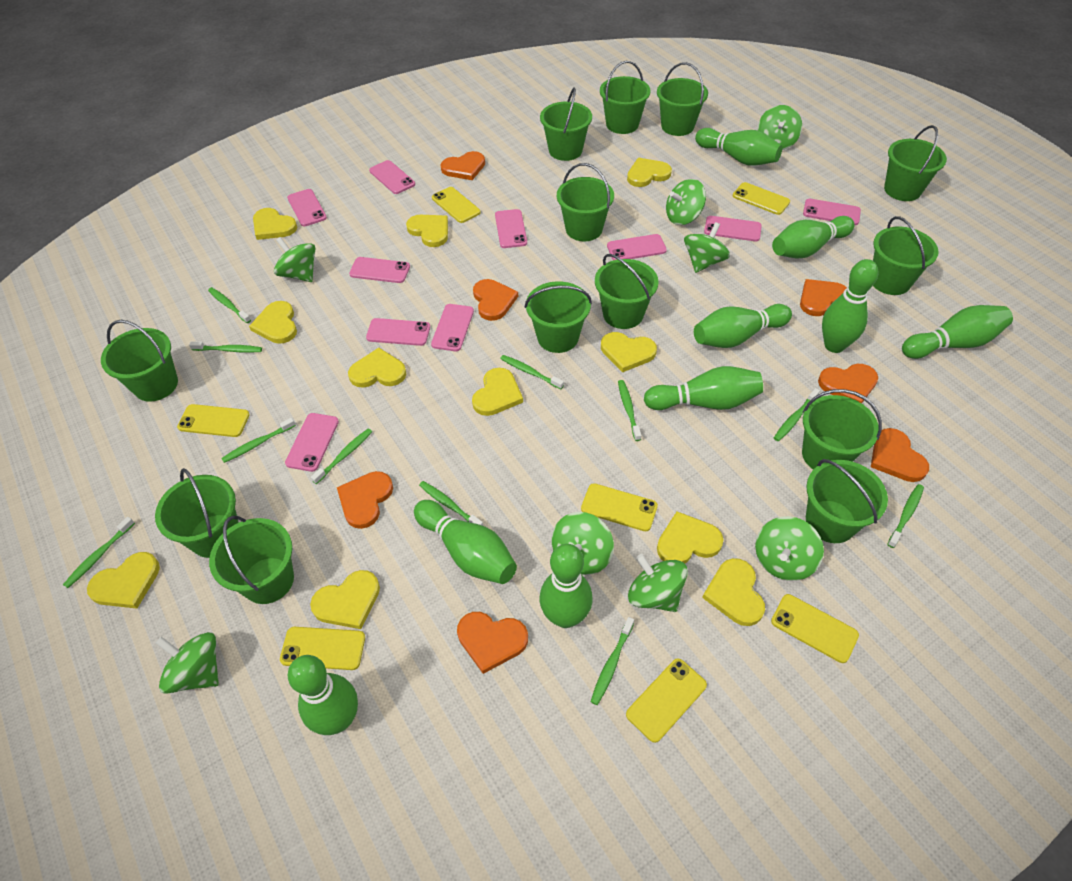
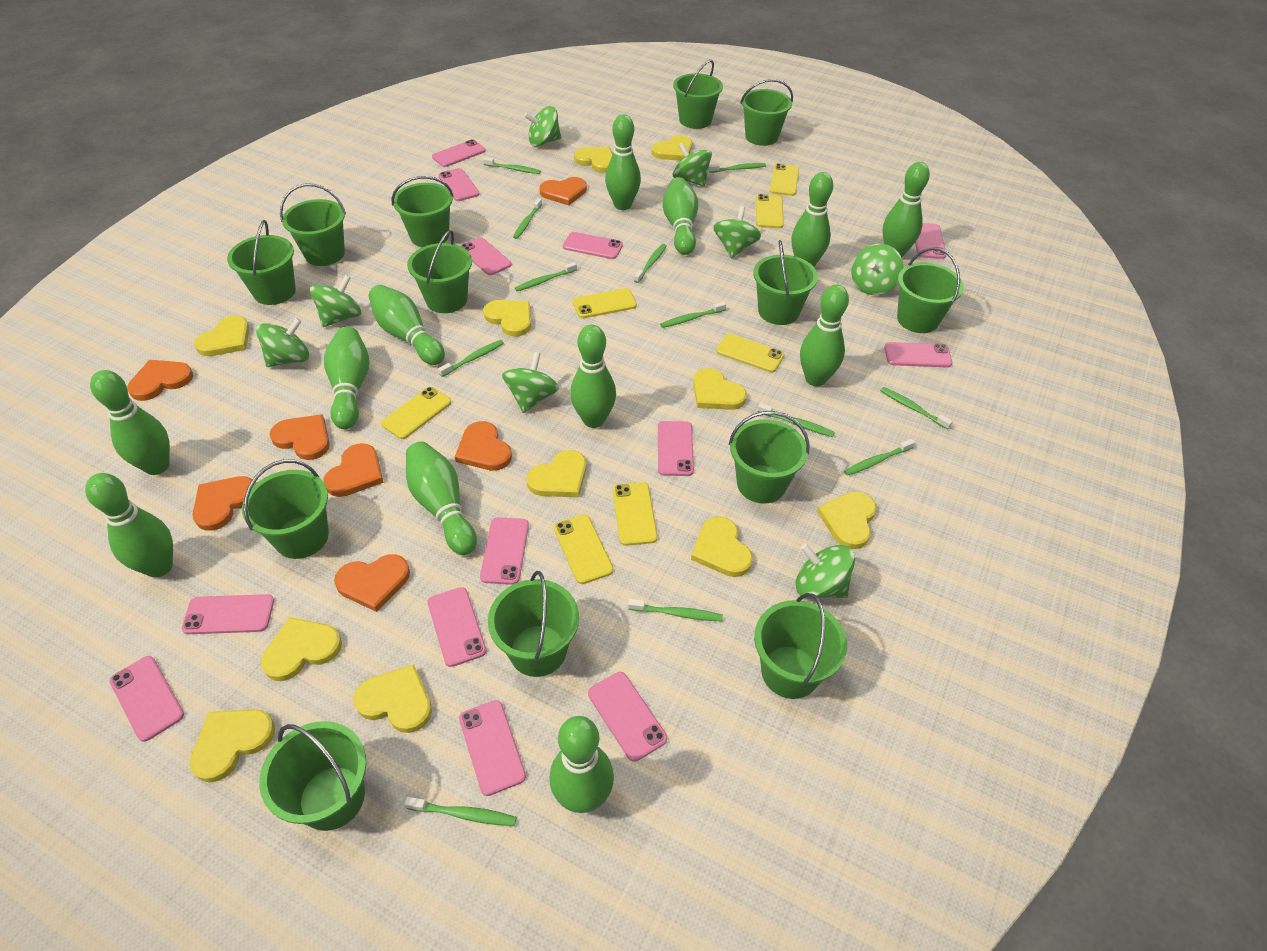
green bowling pin: [288,655,358,735] [414,500,517,584] [540,544,592,628] [644,366,763,410] [694,304,792,348] [695,128,782,166] [772,216,855,259] [822,259,878,353] [902,305,1013,359] = 9 -> [85,473,173,578] [90,370,170,475] [324,327,370,429] [369,285,445,365] [406,442,477,555] [549,716,614,813] [570,325,616,428] [605,114,641,210] [662,177,698,255] [791,172,833,267] [800,284,849,386] [883,162,930,258] = 12
green toothbrush: [63,517,135,588] [189,341,262,353] [208,287,251,323] [221,418,296,463] [311,428,372,484] [419,481,483,526] [500,355,564,389] [591,617,634,705] [618,380,641,441] [774,388,820,441] [887,484,924,548] = 11 -> [405,797,516,826] [438,340,504,377] [483,157,541,174] [513,198,542,239] [515,262,577,291] [628,599,723,621] [634,244,667,283] [660,302,726,328] [709,163,766,173] [758,403,835,437] [844,439,915,476] [880,387,953,430] = 12
pink phone: [285,413,339,472] [287,189,327,226] [349,257,410,283] [366,318,430,346] [369,160,415,194] [431,304,474,351] [495,209,527,248] [607,234,667,260] [704,216,762,241] [803,199,861,225] = 10 -> [110,656,184,742] [182,594,274,634] [427,587,486,667] [432,139,486,167] [438,168,480,201] [459,700,526,796] [461,237,512,275] [480,517,529,585] [563,232,623,259] [588,672,667,762] [658,421,694,476] [884,342,952,368] [915,223,946,259] = 13

